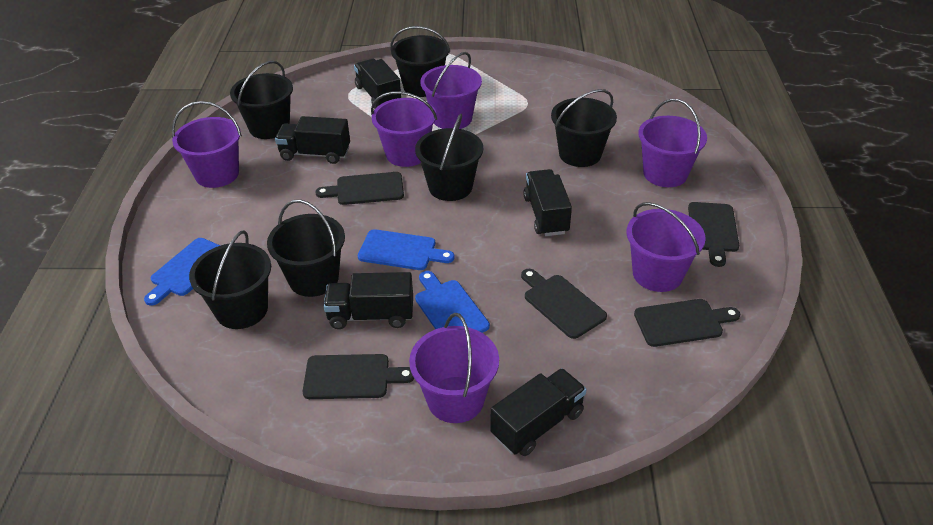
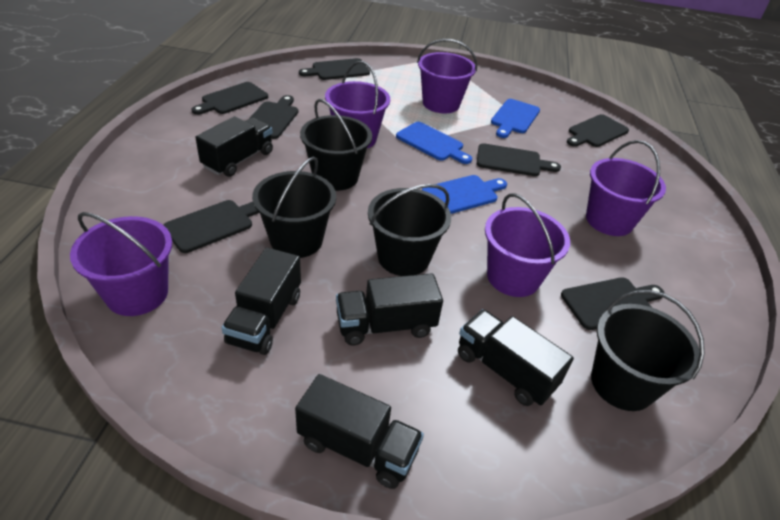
black bucket: [189,230,271,329] [230,61,293,139] [267,200,345,297] [390,26,450,97] [415,113,483,201] [551,89,617,167] = 6 -> [252,157,336,258] [300,99,372,191] [368,184,451,276] [591,290,705,411] = 4
black cutting board: [303,354,414,399] [315,172,404,205] [521,269,607,339] [634,299,740,347] [688,202,739,267] = 5 -> [164,200,259,253] [191,82,268,115] [249,95,298,139] [299,58,370,80] [477,143,561,176] [561,277,664,330] [567,114,629,147] = 7
purple bucket: [172,101,242,188] [371,91,437,167] [409,313,499,423] [420,52,482,129] [627,202,706,292] [638,99,707,187] = 6 -> [70,212,172,316] [325,61,390,148] [417,39,477,113] [485,193,570,297] [586,140,666,236] = 5

